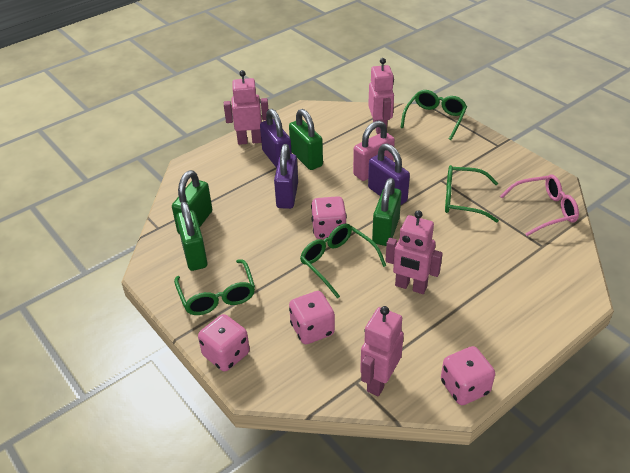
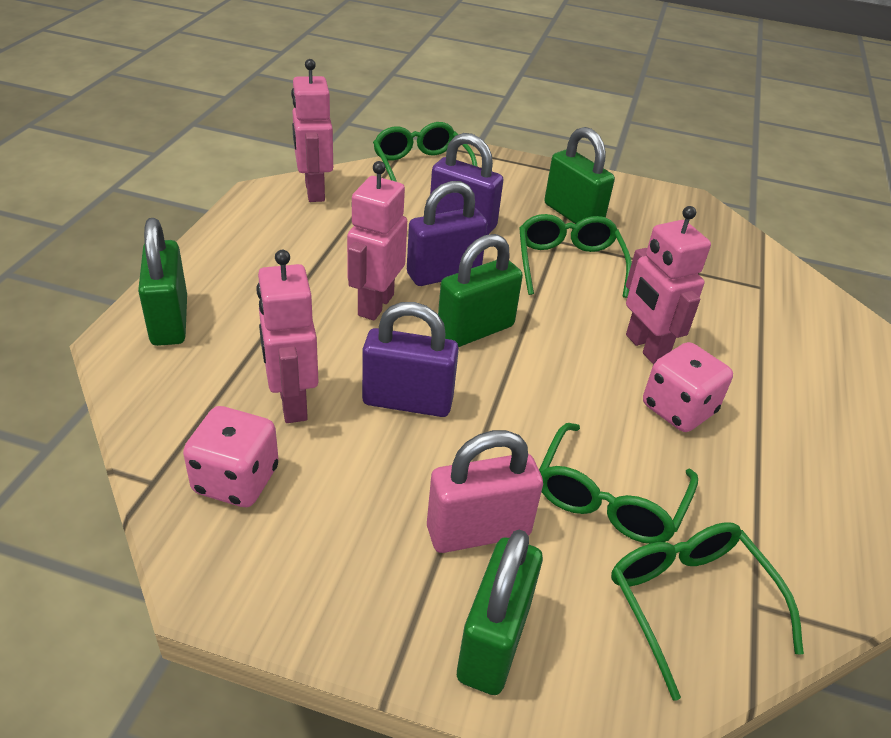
pink dice: [198,314,250,371] [289,291,335,344] [311,196,347,239] [441,346,495,405] = 4 -> [183,406,279,507] [643,342,733,432] = 2
pink glasses: [500,174,579,236] = 1 -> none = 0

